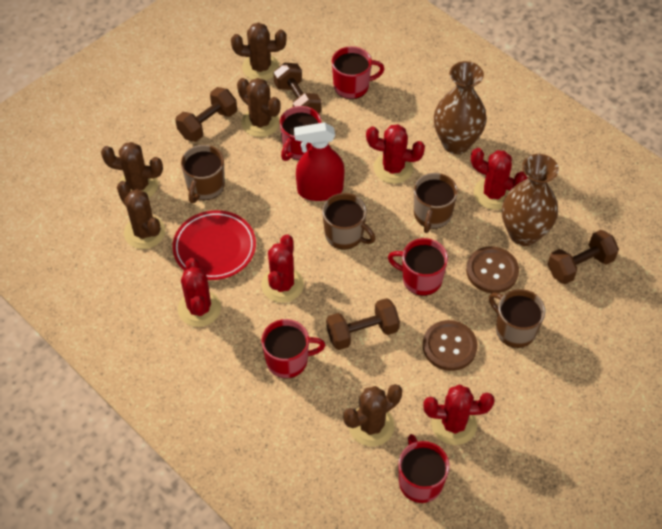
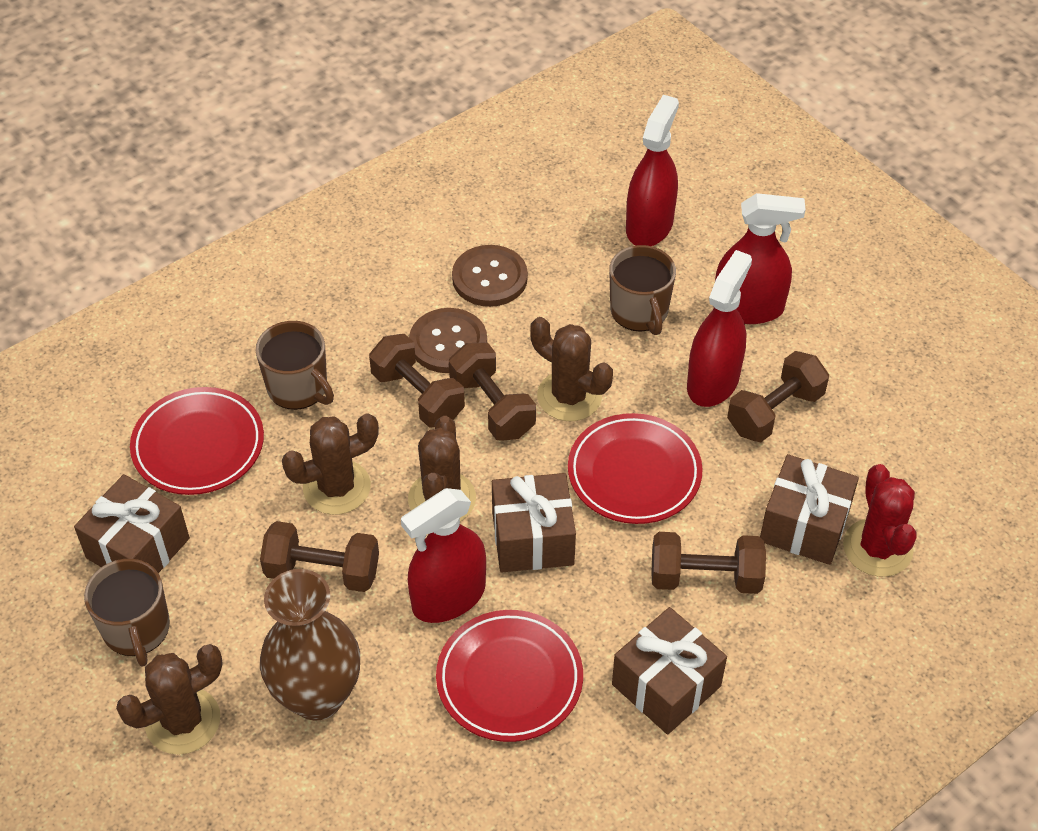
brown cactus: [101,142,163,198] [117,181,165,249] [231,23,287,81] [237,78,281,137] [344,384,402,447] = 5 -> [116,644,223,755] [282,413,379,515] [408,416,476,521] [530,317,613,421] = 4
brown dumbbell: [176,87,237,142] [274,63,321,114] [326,298,400,350] [548,230,619,284] = 4 -> [260,521,379,592] [369,334,465,428] [449,343,536,441] [651,532,766,594] [727,351,829,442] = 5
brown gift: none = 0 -> [74,474,190,573] [492,473,576,573] [612,607,727,735] [760,454,859,565] = 4
brown mug: [181,145,225,203] [322,193,375,249] [414,173,458,233] [489,289,546,348] = 4 -> [84,559,170,667] [255,321,334,410] [609,245,676,335] = 3
brown vase: [434,61,487,154] [502,154,559,246] = 2 -> [260,569,360,721] = 1
red cactus: [178,258,221,327] [261,234,304,303] [366,124,425,184] [423,384,495,445] [471,148,528,210] = 5 -> [843,464,917,577] = 1
red mug: [262,319,325,378] [280,106,322,161] [332,46,384,99] [388,238,448,296] [399,434,450,503] = 5 -> none = 0
red plate: [172,210,256,280] = 1 -> [130,387,264,495] [436,610,583,742] [568,413,703,524] = 3
red spray bottle: [294,122,345,201] = 1 -> [401,488,486,623] [626,95,679,246] [687,250,752,407] [715,193,806,324] = 4

